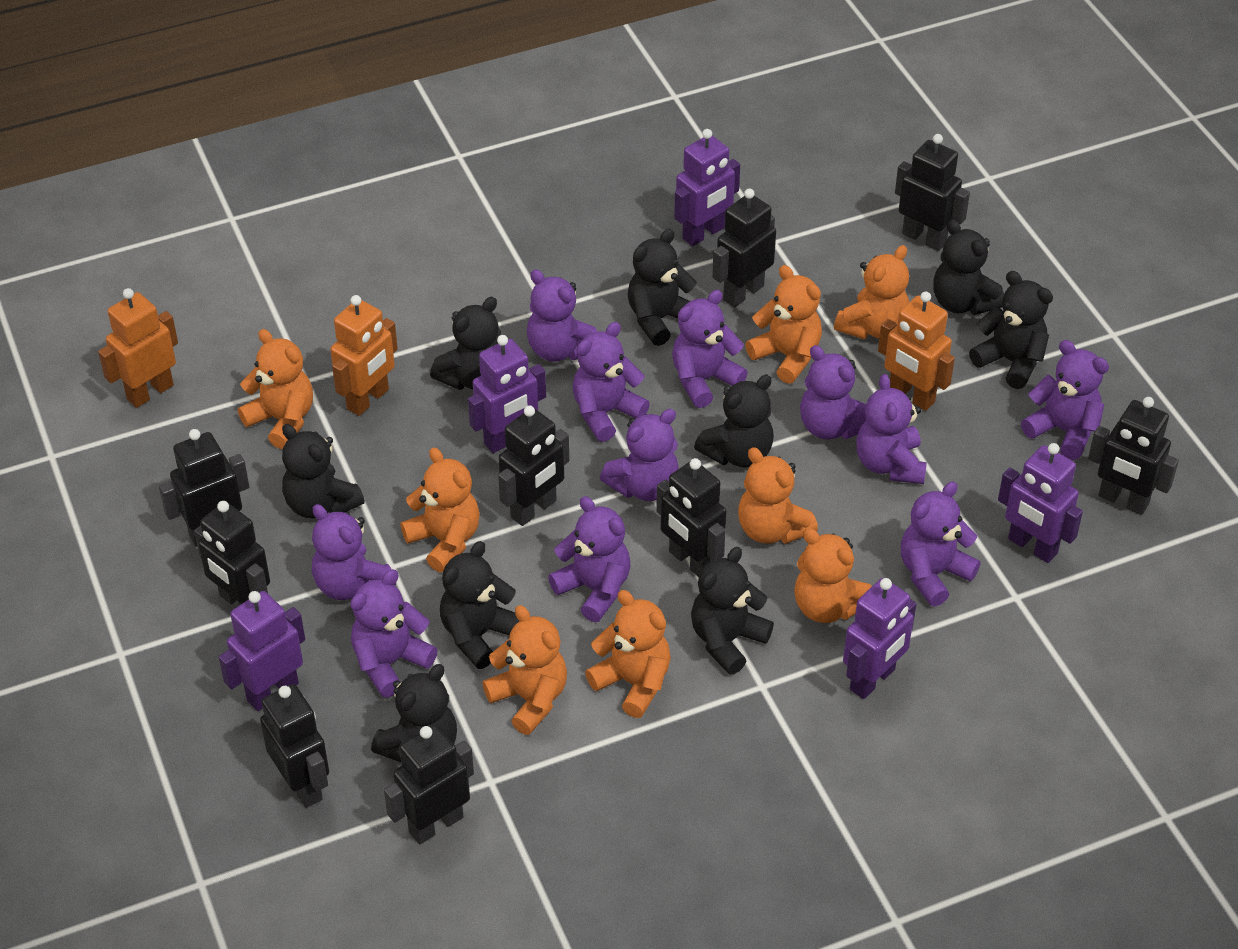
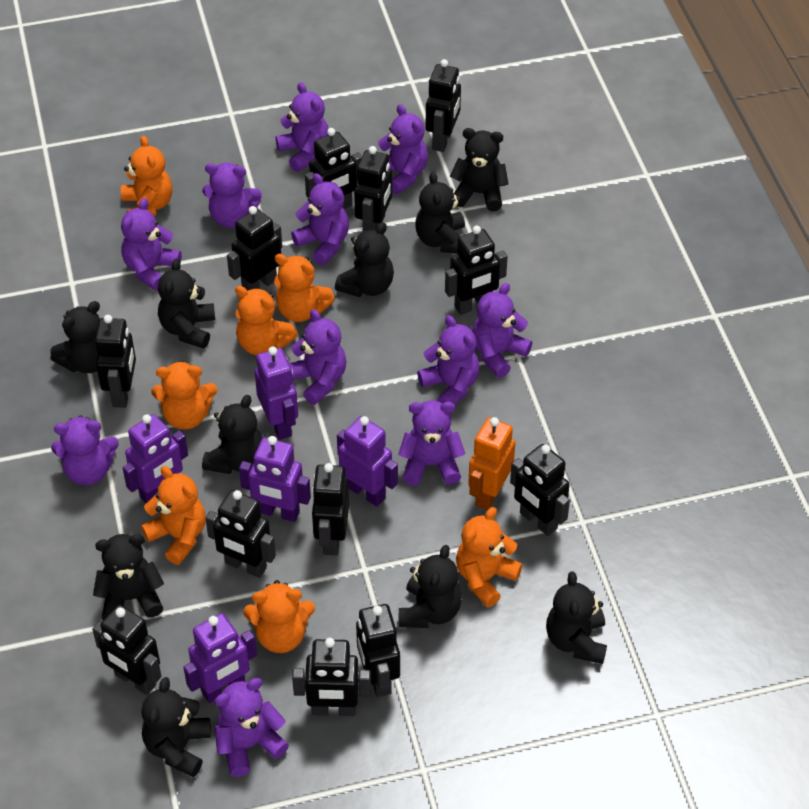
black robot: [159,429,249,547] [194,501,270,605] [260,684,329,808] [384,724,474,845] [498,405,569,526] [656,458,727,577] [712,188,776,307] [895,134,970,251] [1088,397,1179,515] = 9 -> [92,605,161,695] [95,315,136,408] [205,490,276,578] [227,206,282,291] [292,638,371,716] [305,128,362,209] [312,463,349,556] [354,146,392,231] [356,604,400,697] [426,59,461,152] [445,226,507,315] [510,444,570,536] = 12
black teddy bear: [282,424,365,518] [371,664,457,762] [430,297,501,390] [440,541,519,669] [628,229,697,346] [691,547,774,675] [694,375,774,467] [933,219,1004,315] [969,271,1053,389] = 9 -> [50,301,100,373] [93,534,164,620] [141,677,211,777] [158,258,215,349] [202,395,262,474] [335,222,394,297] [398,545,462,628] [415,172,465,254] [450,128,508,211] [546,571,607,664] = 10
orange robot: [98,288,178,408] [330,295,398,416] [878,292,955,411] = 3 -> [468,417,515,510] = 1
orange teddy bear: [238,329,313,449] [400,447,480,572] [482,605,567,735] [585,590,671,718] [738,447,818,544] [745,265,822,384] [794,528,872,623] [834,245,909,340] = 8 -> [121,136,172,216] [141,466,206,565] [151,361,217,430] [235,286,298,355] [243,580,315,653] [274,254,335,322] [456,507,522,607] = 7

